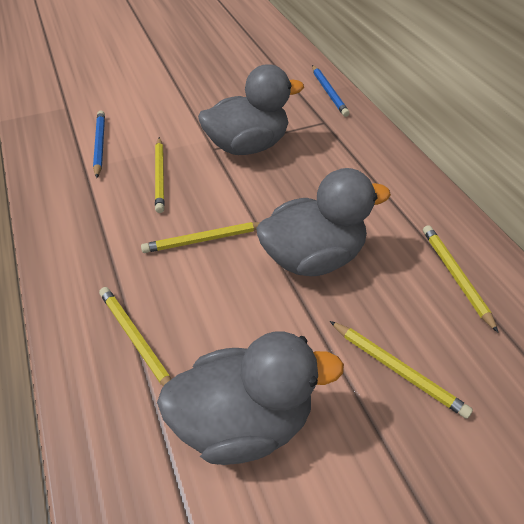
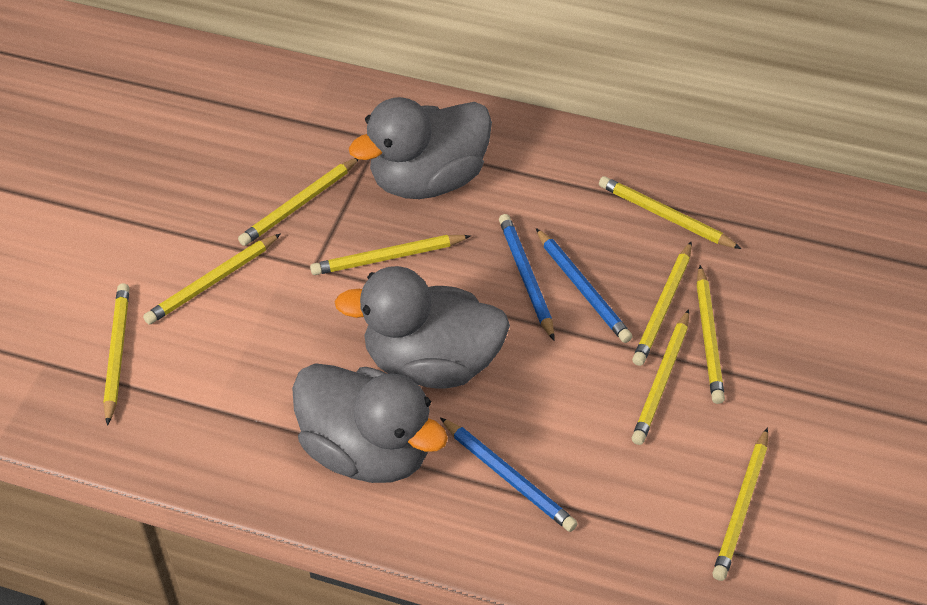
blue pencil: [93,111,105,178] [312,65,350,117] = 2 -> [440,417,578,532] [499,214,554,340] [536,228,632,343] = 3
yellow pencil: [99,287,171,386] [141,222,260,253] [155,137,164,213] [330,321,473,419] [423,225,498,333] = 5 -> [103,283,130,426] [143,233,281,325] [238,158,358,246] [310,235,471,275] [599,176,741,249] [632,241,692,366] [632,309,689,445] [696,265,725,404] [713,427,768,581] = 9

